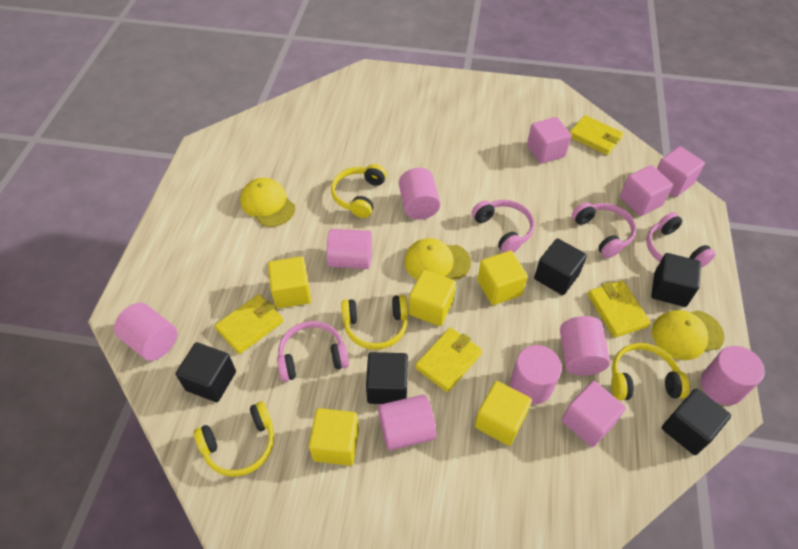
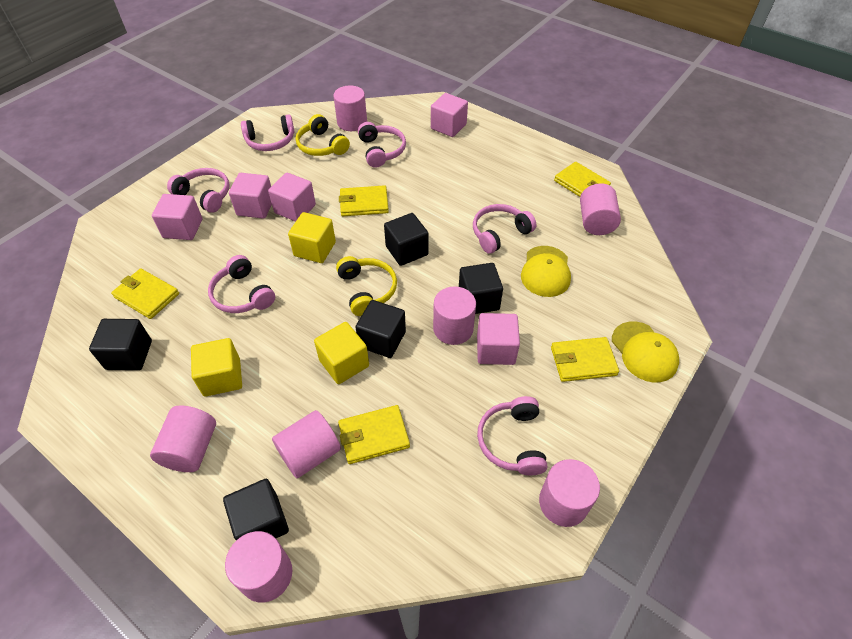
pink cube: [527,117,571,164] [562,381,626,447] [620,165,673,216] [657,146,705,197] = 4 -> [152,194,202,240] [229,173,272,219] [268,173,316,222] [431,93,468,137] [477,313,520,365] = 5
pink headphones: [277,321,349,382] [471,200,534,253] [572,202,636,258] [646,212,716,268] = 4 -> [167,168,230,213] [208,255,275,313] [241,115,295,151] [358,122,406,168] [473,204,537,254] [477,396,547,476] = 6
yellow cap: [240,178,295,227] [404,238,471,280] [652,310,724,360] = 3 -> [521,246,571,297] [612,321,679,383] = 2
yellow cube: [268,256,311,309] [309,408,359,466] [409,270,456,326] [475,381,532,446] [477,251,528,305] = 5 -> [191,338,242,397] [288,212,336,263] [314,322,369,384] = 3
yellow headphones: [194,401,274,477] [331,164,387,218] [341,295,408,350] [611,343,689,400] = 4 -> [296,114,350,156] [336,256,397,316] = 2
yellow wallet: [215,294,284,354] [415,327,482,393] [570,115,624,155] [588,281,651,338] = 4 -> [111,268,179,319] [338,405,410,464] [339,185,389,216] [551,337,619,382] [554,162,611,197] = 5

